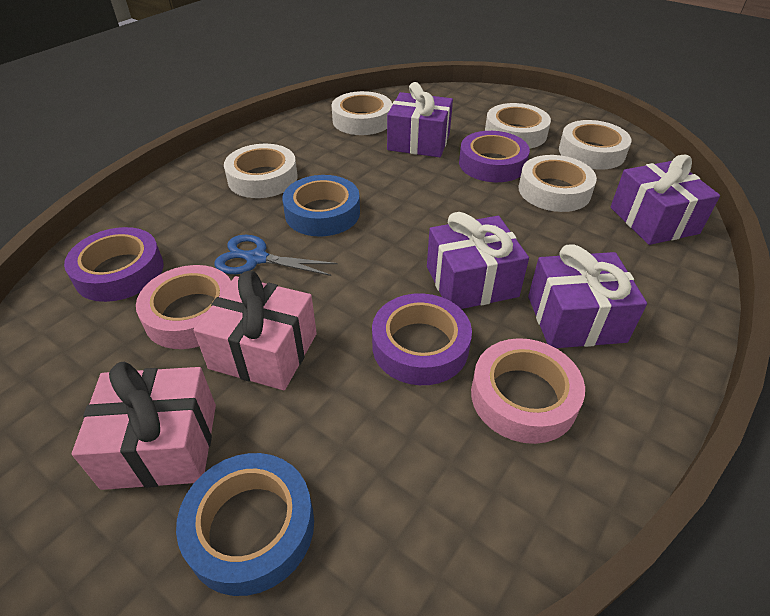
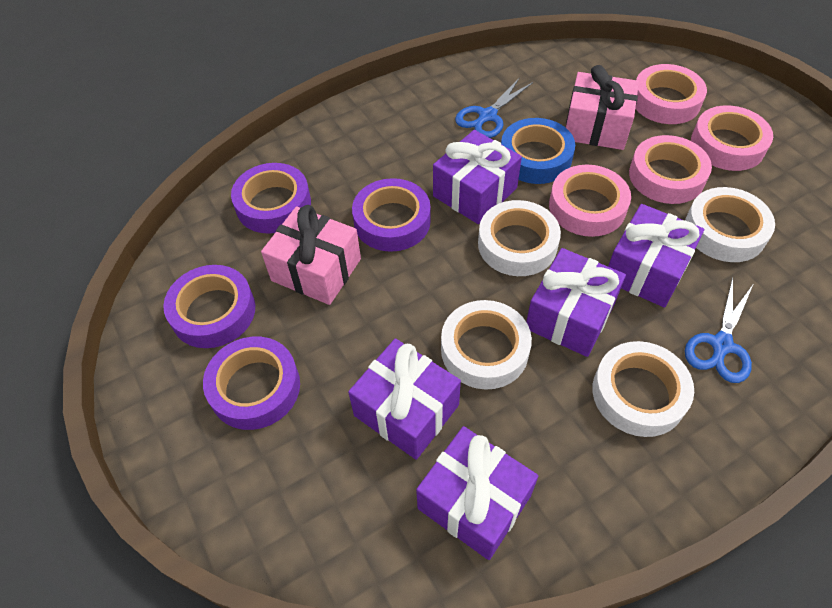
blue scissors: [214,235,337,276] = 1 -> [455,77,533,138] [685,278,753,383] = 2
blue tape: [176,453,314,596] [282,175,360,236] = 2 -> [501,118,575,184] = 1
pink tape: [136,265,231,349] [471,338,585,444] = 2 -> [549,165,631,237] [629,135,712,204] [635,64,707,124] [691,106,773,171] = 4
purple gift: [387,82,453,157] [427,212,529,309] [528,244,647,348] [610,154,720,245] = 4 -> [348,338,461,460] [416,426,538,560] [433,130,522,224] [526,248,626,357] [608,204,704,308] = 5
purple tape: [64,227,164,302] [372,293,472,385] [459,131,530,182] = 3 -> [163,265,255,348] [203,337,300,430] [231,163,311,234] [352,178,431,252] = 4
white tape: [224,144,298,198] [332,91,392,135] [485,103,551,149] [519,155,597,212] [559,120,632,170] = 5 -> [441,300,532,389] [478,200,561,276] [592,341,694,437] [685,187,775,262] = 4

